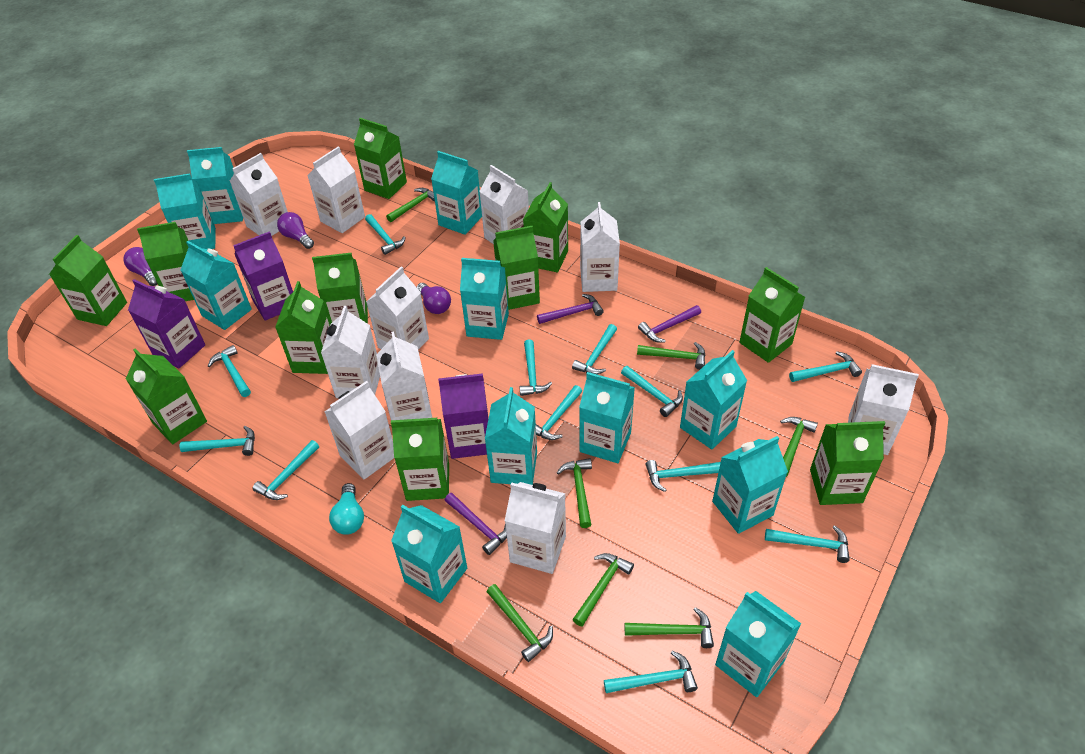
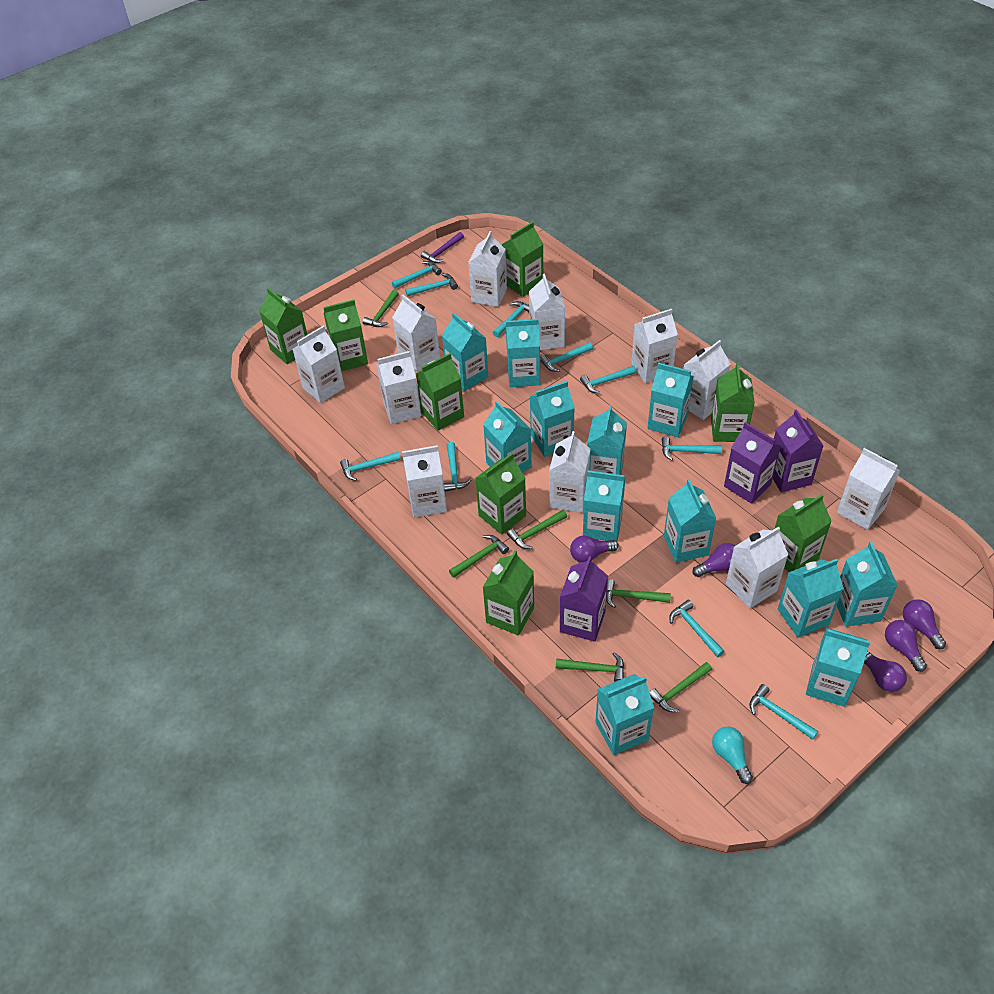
green carton: [49,235,127,326] [126,348,207,444] [137,222,194,301] [275,281,330,374] [312,253,368,324] [354,118,407,199] [391,418,449,501] [493,226,540,310] [523,182,568,272] [739,267,805,363] [810,421,885,505] = 11 -> [259,288,307,364] [323,300,368,371] [416,353,464,431] [475,453,526,535] [482,550,534,636] [502,222,543,297] [711,363,755,442] [775,494,832,572] = 8
green hammer: [386,188,435,222] [487,584,553,662] [557,458,592,528] [573,553,634,626] [625,607,714,648] [637,342,705,370] [780,417,818,477] = 7 -> [362,290,399,327] [449,535,509,578] [507,510,567,549] [556,652,624,682] [606,579,671,608] [649,662,712,712] = 6
purple hammer: [444,493,507,555] [537,294,604,324] [638,305,701,342] = 3 -> [421,232,464,263] = 1
purple light bulb: [123,247,158,286] [277,212,314,249] [417,283,451,314] = 3 -> [570,535,619,563] [692,543,736,577] [864,651,907,692] [885,620,927,672] [903,599,946,649] = 5
turquoise carton: [154,173,216,249] [181,241,252,330] [187,147,243,224] [391,505,467,603] [431,151,482,235] [460,258,509,340] [485,387,537,485] [579,372,635,463] [680,350,747,449] [712,436,788,534] [715,591,801,697] = 11 -> [442,313,488,391] [483,401,532,473] [506,319,540,387] [530,381,575,457] [583,470,625,542] [587,405,627,475] [595,674,654,755] [648,363,693,437] [664,479,716,563] [778,559,844,638] [806,628,870,707] [837,542,898,627] = 12
turquoise hammer: [180,426,255,456] [208,345,251,397] [253,440,319,500] [365,214,406,255] [519,339,552,396] [536,385,582,440] [572,324,617,374] [604,651,698,693] [621,366,683,417] [646,460,721,492] [765,525,850,563] [789,351,862,382] = 12 -> [340,452,401,481] [392,261,442,289] [405,273,458,297] [444,442,471,492] [493,301,529,337] [540,342,593,372] [580,366,636,394] [662,437,722,461] [669,600,725,658] [749,684,818,740] = 10
white carton: [230,153,288,236] [307,146,365,233] [321,306,380,398] [325,381,394,479] [366,267,429,350] [376,332,432,420] [479,165,529,244] [505,482,566,574] [580,202,620,292] [848,364,919,455] = 10 -> [293,326,345,403] [376,351,421,424] [392,295,440,372] [402,445,447,518] [468,231,507,307] [529,274,565,350] [549,431,590,513] [631,309,678,383] [683,340,730,420] [726,527,788,608] [837,448,900,530] = 11

